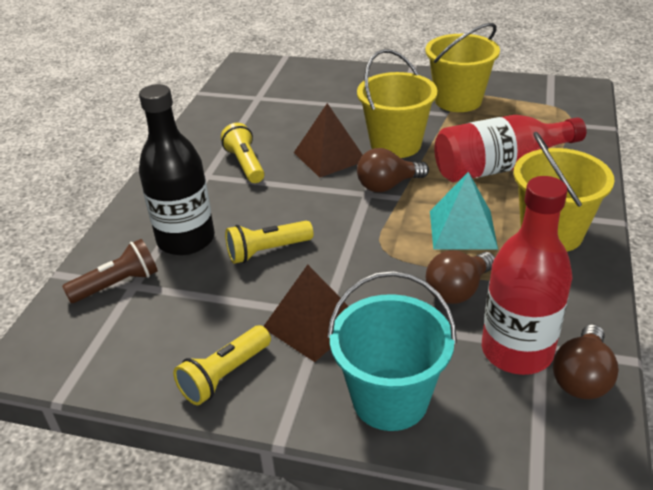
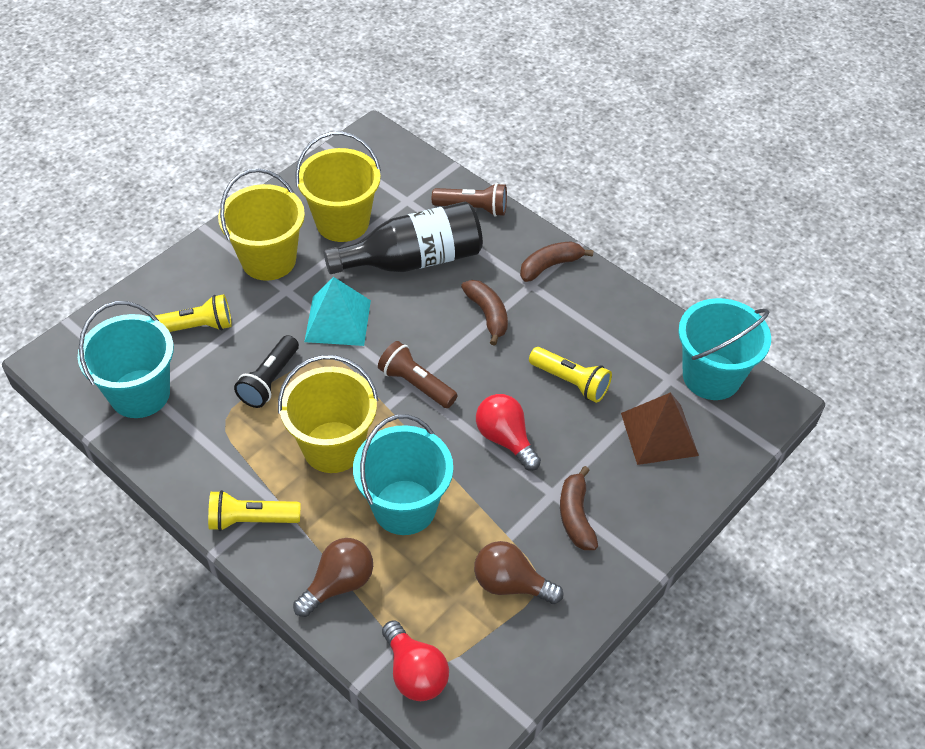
black flashlight: none = 0 -> [234,335,299,408] = 1
brown banana: none = 0 -> [461,280,508,346] [520,241,594,282] [560,466,598,550] = 3
brown flashlight: [62,239,158,303] = 1 -> [378,341,458,408] [432,183,507,217] = 2
brown light bulb: [357,148,429,192] [426,250,495,304] [553,324,619,399] = 3 -> [293,538,373,617] [474,541,564,604] = 2
brown pyramid: [263,265,349,362] [294,103,363,178] = 2 -> [621,392,699,465] = 1
red bottle: [434,115,587,182] [482,176,572,375] = 2 -> none = 0
red light bulb: none = 0 -> [382,620,449,701] [476,394,541,471] = 2
turquoise bucket: [327,271,457,431] = 1 -> [78,301,174,418] [353,414,453,535] [678,298,771,400] = 3

